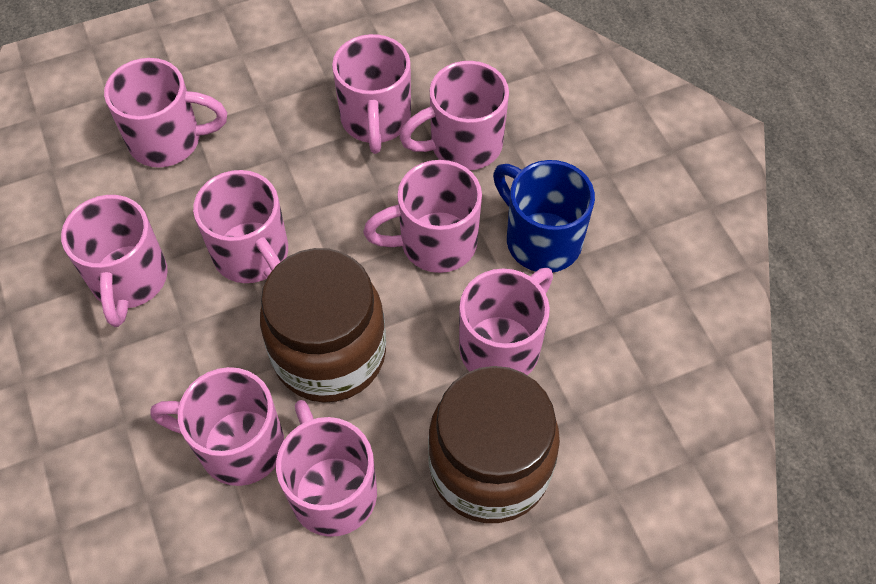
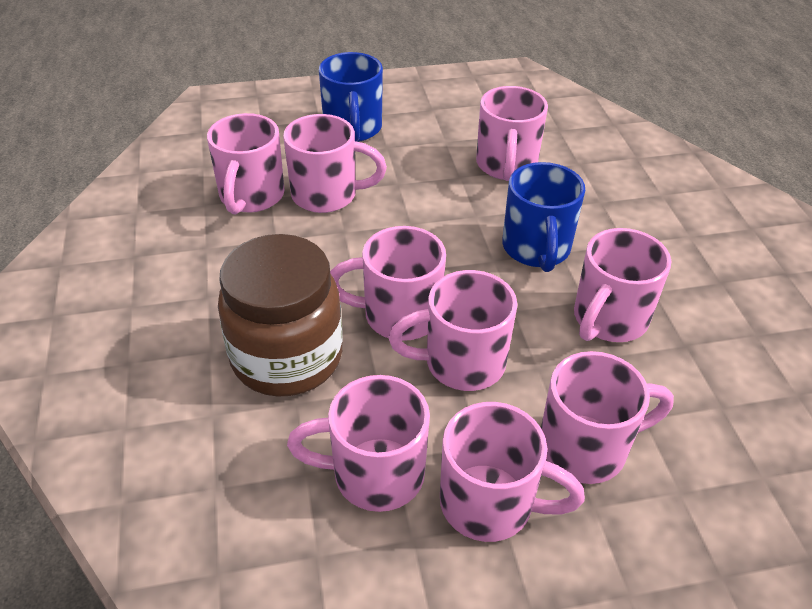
blue mug: [493,160,595,272] = 1 -> [319,52,383,142] [502,162,585,272] = 2
brown jar: [260,248,386,402] [428,366,560,523] = 2 -> [218,234,343,396] = 1

